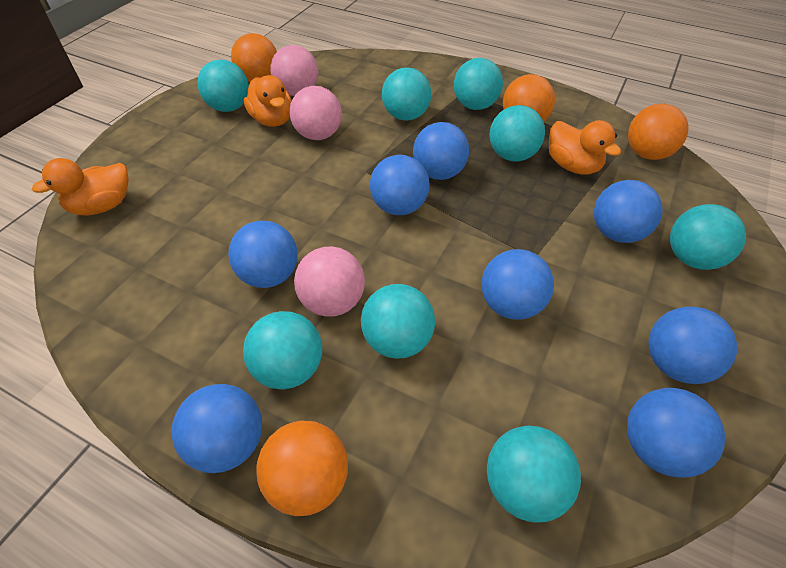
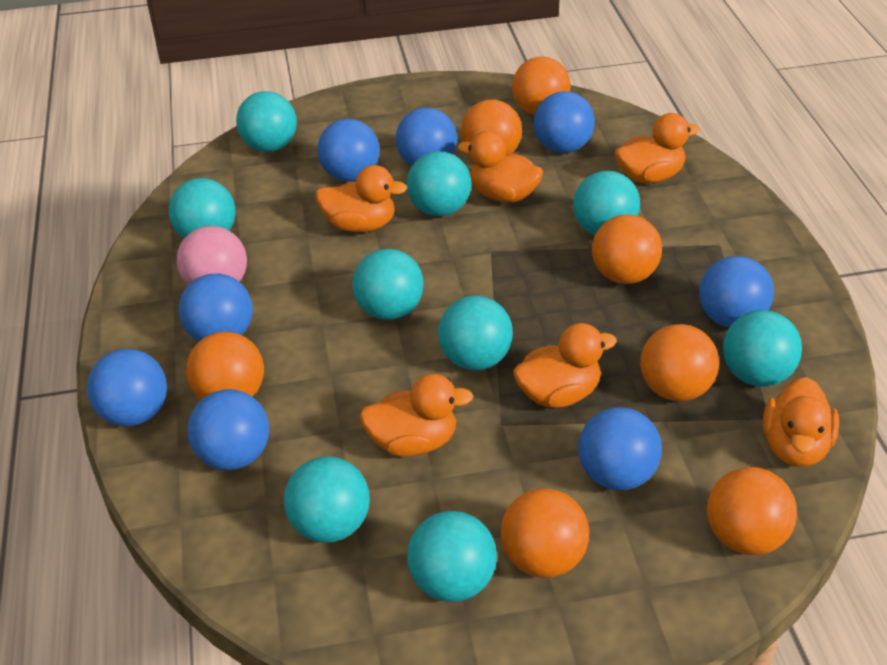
orange ball: [231,33,277,82] [256,420,348,516] [503,74,555,122] [628,104,688,160] = 4 -> [186,332,264,400] [461,100,522,155] [501,488,589,578] [512,56,571,115] [592,214,662,284] [640,324,719,401] [707,467,797,555] = 7
orange duck: [32,158,129,215] [244,75,292,127] [549,120,621,175] = 3 -> [316,165,408,232] [359,374,474,457] [458,131,543,203] [513,323,617,408] [614,113,700,183] [763,377,839,467] = 6
pink ball: [270,45,319,96] [289,86,342,140] [294,247,365,317] = 3 -> [177,226,247,285] = 1
turquoise ball: [197,59,249,112] [243,311,322,389] [361,284,435,359] [382,67,431,121] [454,58,503,110] [487,426,581,523] [489,105,545,161] [670,204,746,270] = 8 -> [169,178,236,238] [236,91,297,152] [284,456,370,543] [352,249,424,320] [407,151,471,216] [407,511,497,602] [438,296,513,370] [573,171,640,235] [723,310,802,387] = 9

